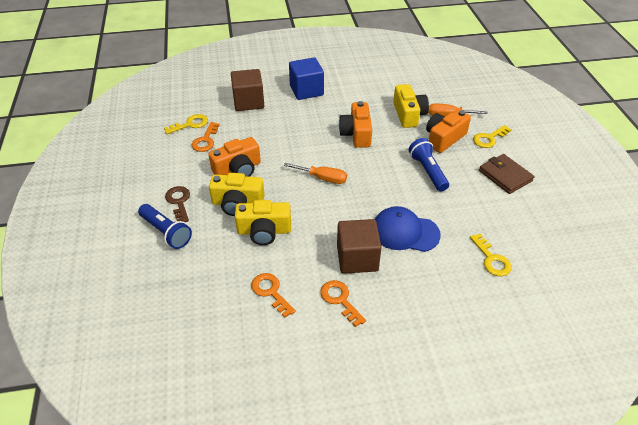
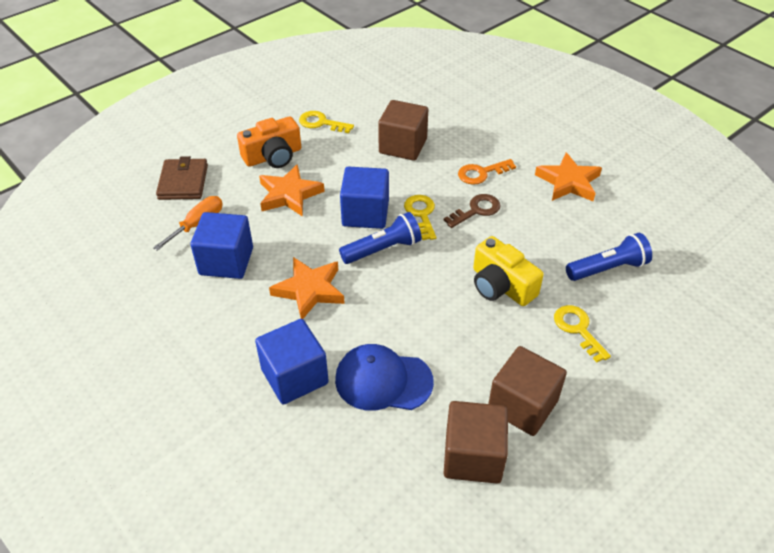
blue cube: [289,57,324,100] = 1 -> [190,212,253,279] [255,319,329,404] [340,167,389,229] = 3
brown cube: [231,69,264,111] [337,219,382,274] = 2 -> [378,100,428,161] [444,401,508,484] [488,346,567,436] = 3
orange camera: [208,137,261,177] [339,101,372,148] [426,110,471,153] = 3 -> [237,117,301,168] = 1
orange key: [192,122,220,152] [251,273,296,318] [320,280,366,327] = 3 -> [458,159,516,185] = 1
orange screwdriver: [284,163,347,184] [428,103,488,116] = 2 -> [153,196,223,251] = 1
orange star: none = 0 -> [259,164,325,217] [269,257,345,319] [535,152,602,201] = 3
yellow camera: [209,173,265,216] [235,200,291,245] [393,84,429,128] = 3 -> [473,236,544,306] = 1

